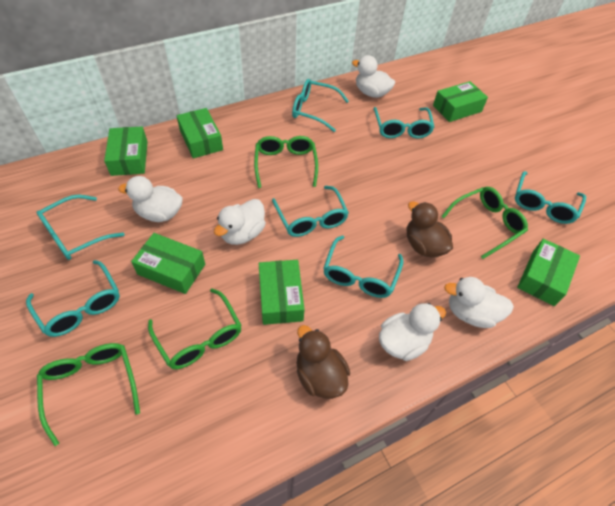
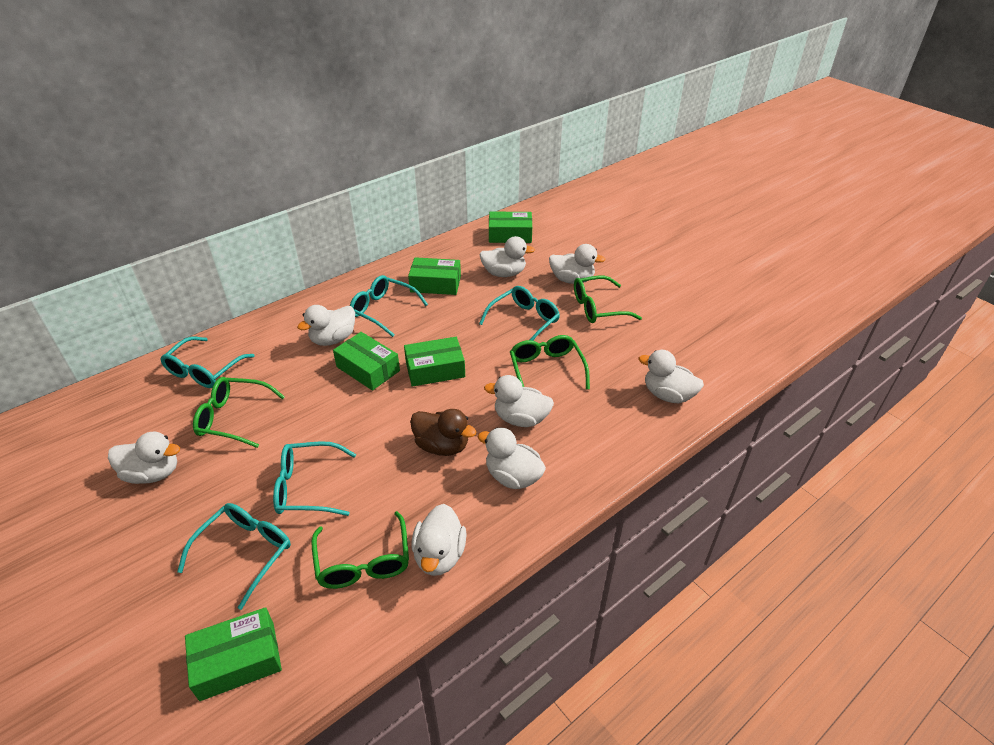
brown duck: [297,325,350,399] [407,201,453,257] = 2 -> [410,409,477,456] = 1
green box: [104,127,148,176] [131,233,205,294] [177,108,223,158] [259,260,305,325] [433,81,488,122] [517,239,580,306] = 6 -> [185,607,282,701] [333,332,400,391] [404,337,465,387] [408,257,461,295] [489,212,532,243] = 5
turquoise glasses: [26,260,120,337] [36,195,125,260] [272,186,349,237] [292,79,349,132] [323,235,403,298] [373,107,435,138] [515,171,586,224] = 7 -> [160,337,254,388] [177,503,291,610] [273,441,356,516] [350,275,428,337] [479,286,560,341] = 5
white duck: [118,176,183,222] [214,199,266,245] [352,55,395,98] [379,303,446,361] [444,277,514,328] = 5 -> [108,432,180,484] [297,305,355,346] [411,504,467,576] [478,428,546,489] [479,236,535,277] [484,375,554,427] [549,244,605,284] [639,350,704,403] = 8

